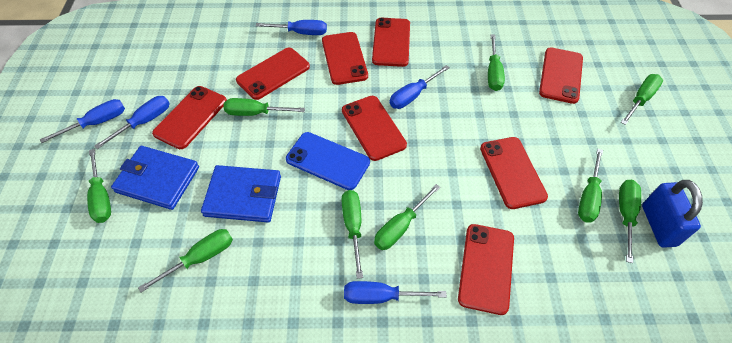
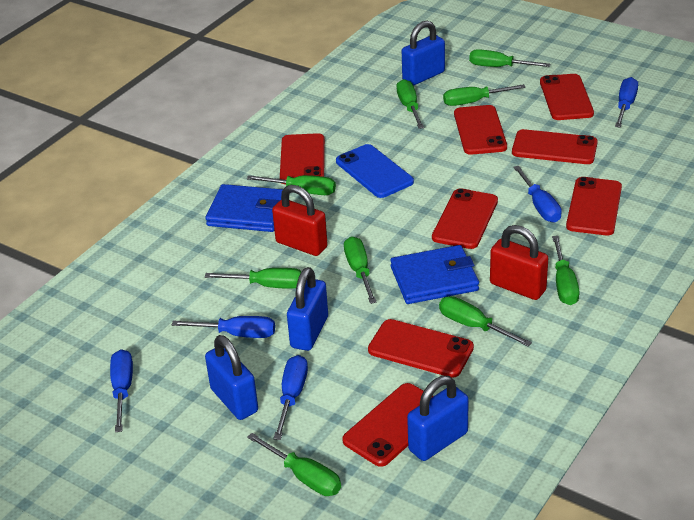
blue padlock: [642,180,703,248] = 1 -> [205,335,258,420] [287,267,328,351] [402,21,445,86] [407,376,469,461] = 4
red padlock: none = 0 -> [272,185,328,256] [490,225,548,300] = 2

